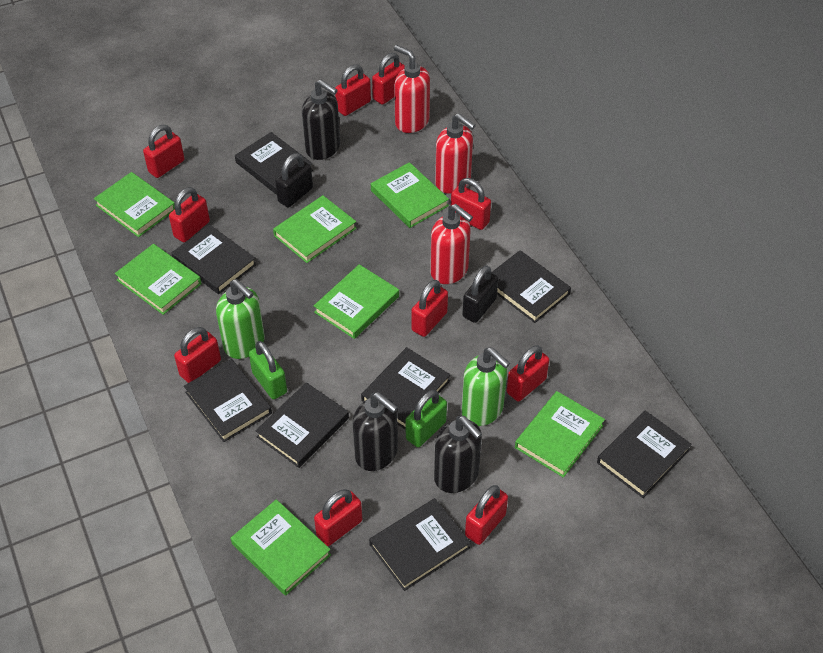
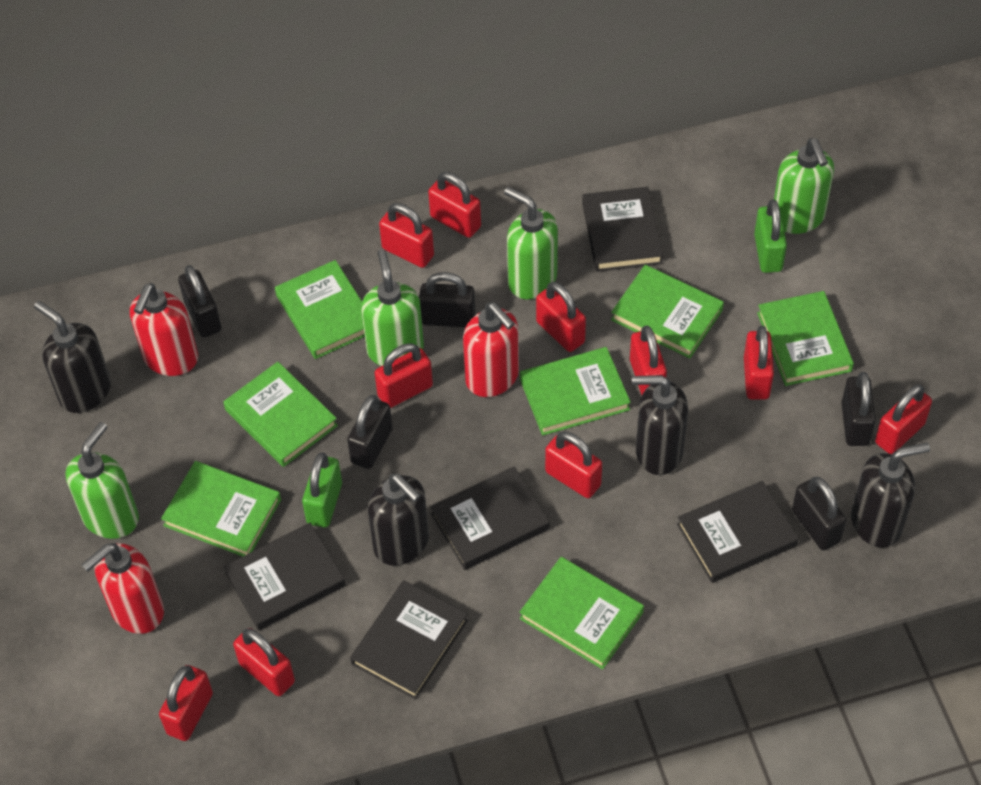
black book: [171,224,256,294] [184,359,272,442] [235,132,313,195] [256,382,349,468] [361,347,450,430] [369,498,471,591] [491,250,571,323] [597,410,692,498] = 8 -> [224,523,346,631] [350,580,468,700] [430,466,550,570] [582,187,663,272] [677,481,799,583] = 5
black padlock: [275,153,313,207] [463,266,498,323] = 2 -> [178,265,221,338] [347,395,393,469] [419,272,475,328] [792,477,846,551] [841,372,876,446] = 5
black soap dispenser: [302,80,340,160] [353,392,398,471] [434,416,482,493] = 3 -> [34,301,111,413] [368,474,429,566] [632,375,688,475] [851,443,930,548] = 4
green soap dispenser: [216,279,265,359] [461,347,510,426] = 2 -> [66,422,139,539] [361,249,424,366] [504,187,558,299] [774,138,834,234] = 4

